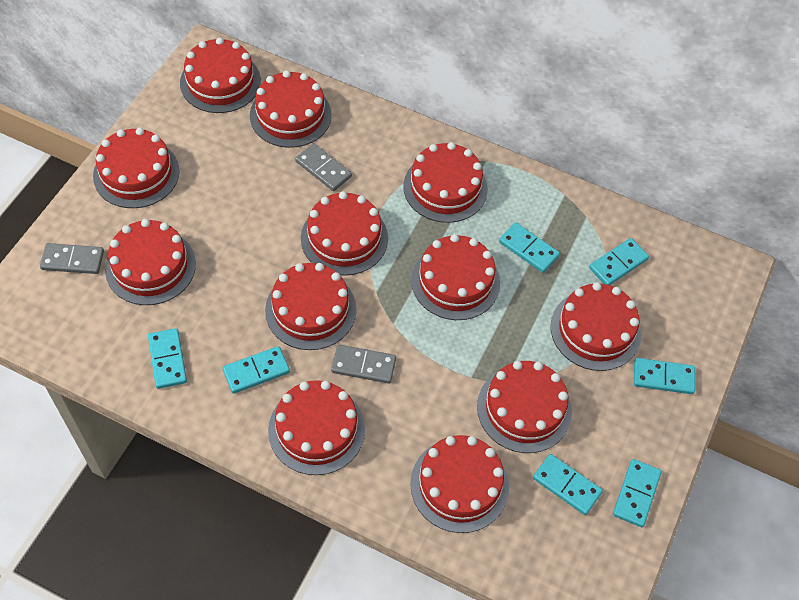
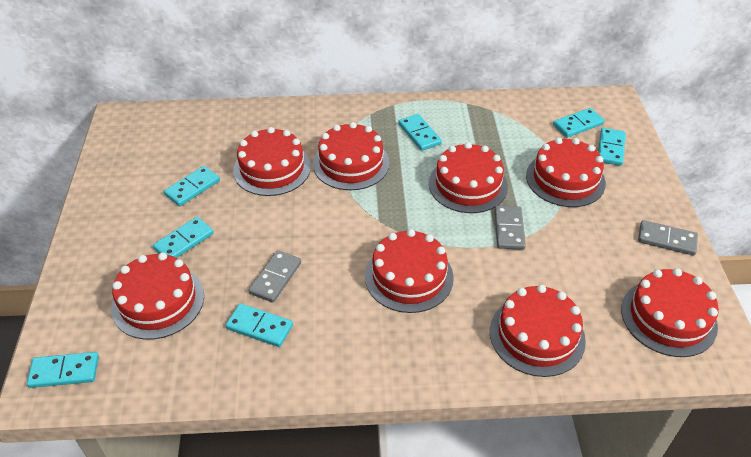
red cake: [93,128,180,208] [105,219,196,305] [180,37,261,113] [250,70,332,148] [265,263,356,350] [268,380,365,475] [301,191,388,276] [403,142,488,223] [410,435,509,533] [411,234,500,320] [477,361,572,453] [551,282,641,371] = 12 -> [111,252,204,340] [233,127,311,196] [313,122,390,190] [365,229,454,313] [429,142,508,213] [490,285,586,377] [526,138,606,207] [621,268,719,357] = 8

